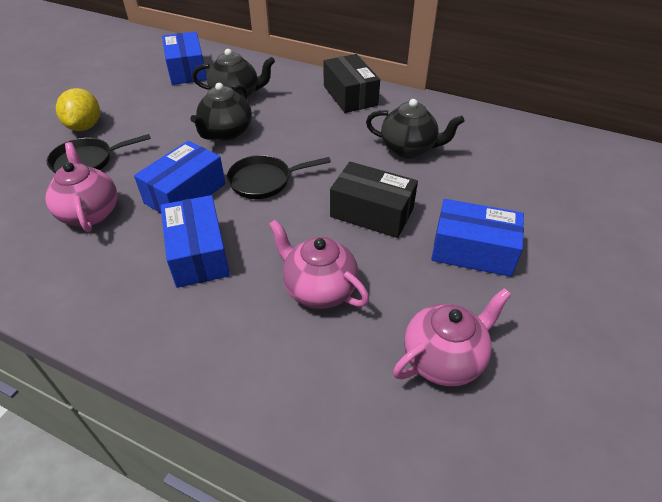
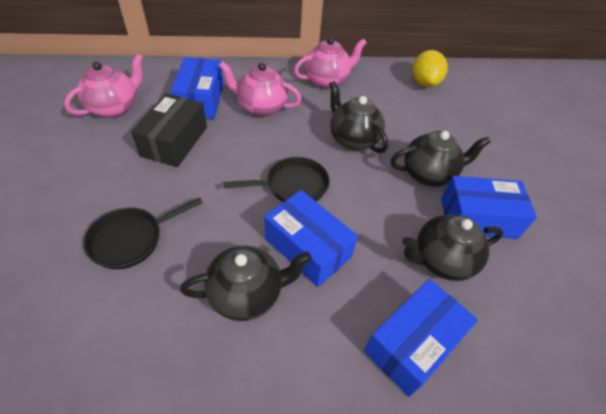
black box: [323,54,380,113] [330,162,418,238] = 2 -> [131,93,207,167] = 1
black teapot: [190,83,252,141] [192,49,275,98] [366,99,465,158] = 3 -> [180,245,312,321] [329,81,388,153] [391,131,491,187] [402,214,504,281] = 4

